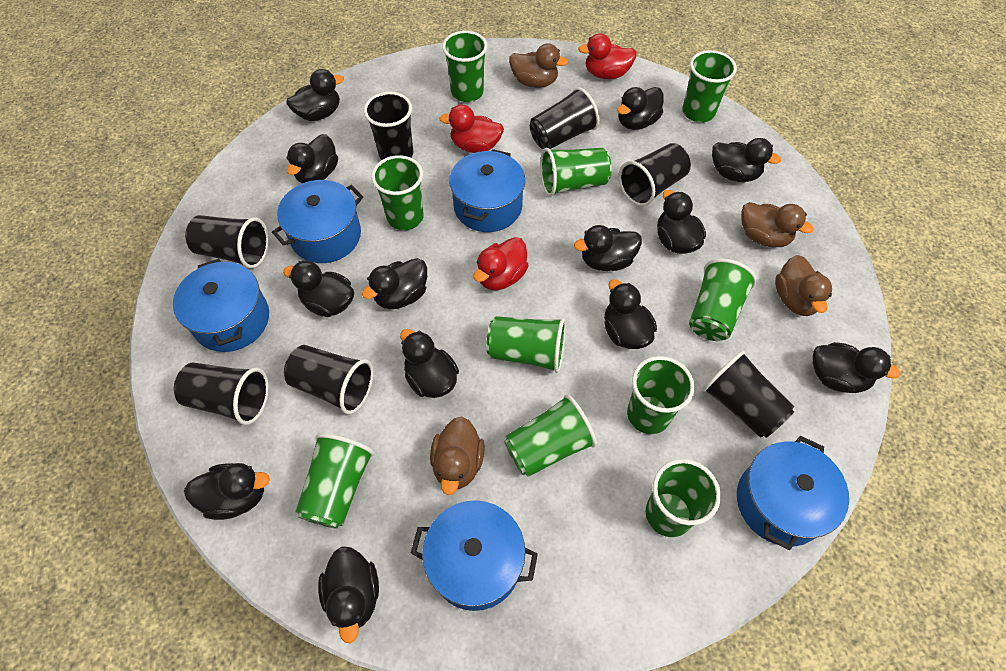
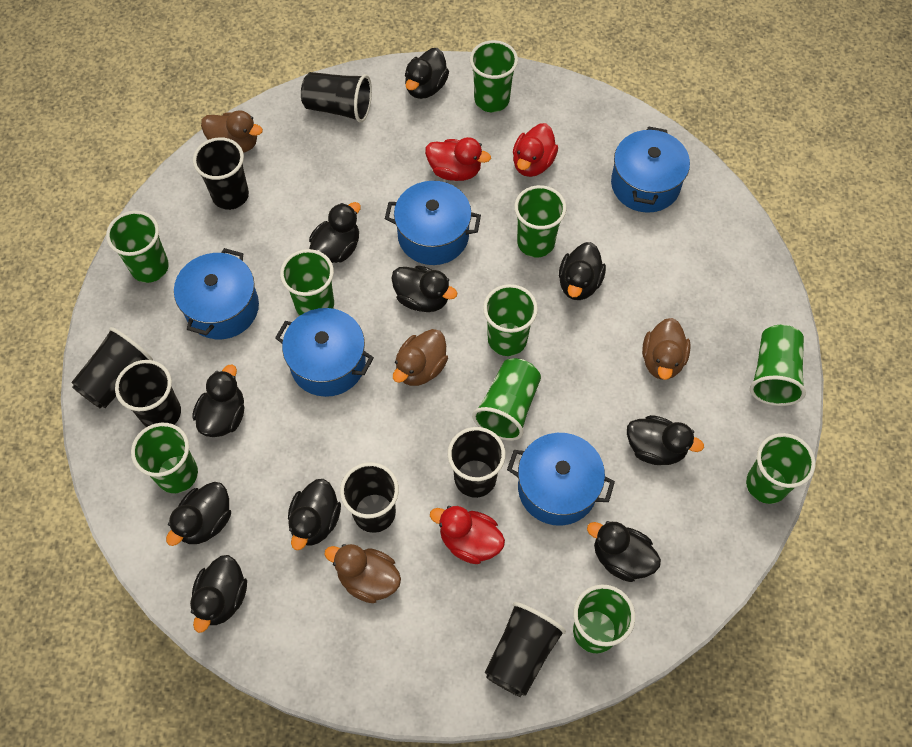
black duck: [184,463,270,520] [283,261,354,317] [286,69,344,121] [287,134,338,183] [318,546,379,643] [362,258,427,309] [400,329,459,398] [574,225,642,271] [604,279,657,349] [617,87,664,130] [657,190,706,254] [712,138,781,182] [812,342,901,393] = 13 -> [166,482,231,546] [190,555,247,633] [192,365,244,437] [288,479,341,550] [309,202,361,263] [391,265,457,312] [405,48,449,99] [559,242,606,300] [587,521,661,582] [627,415,704,465] = 10

